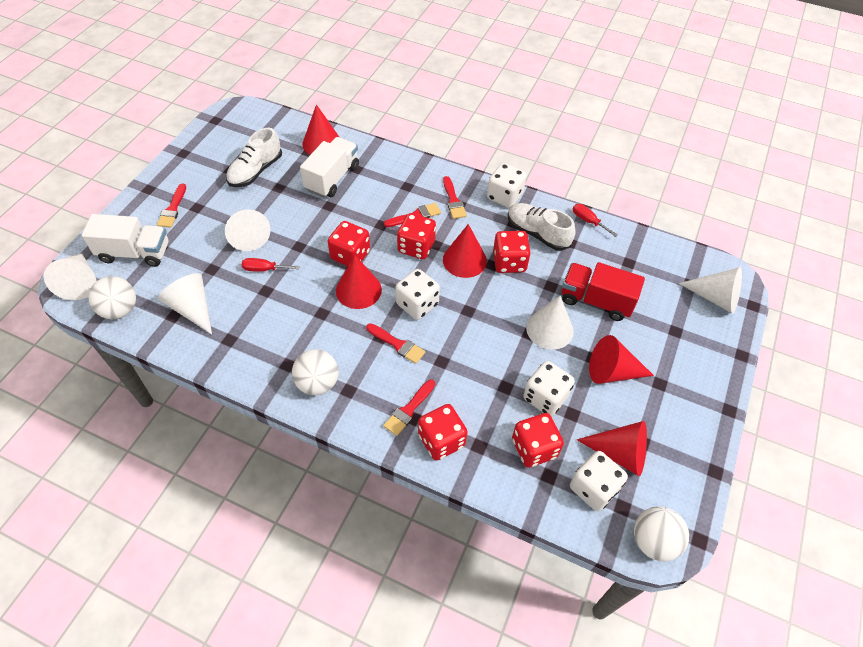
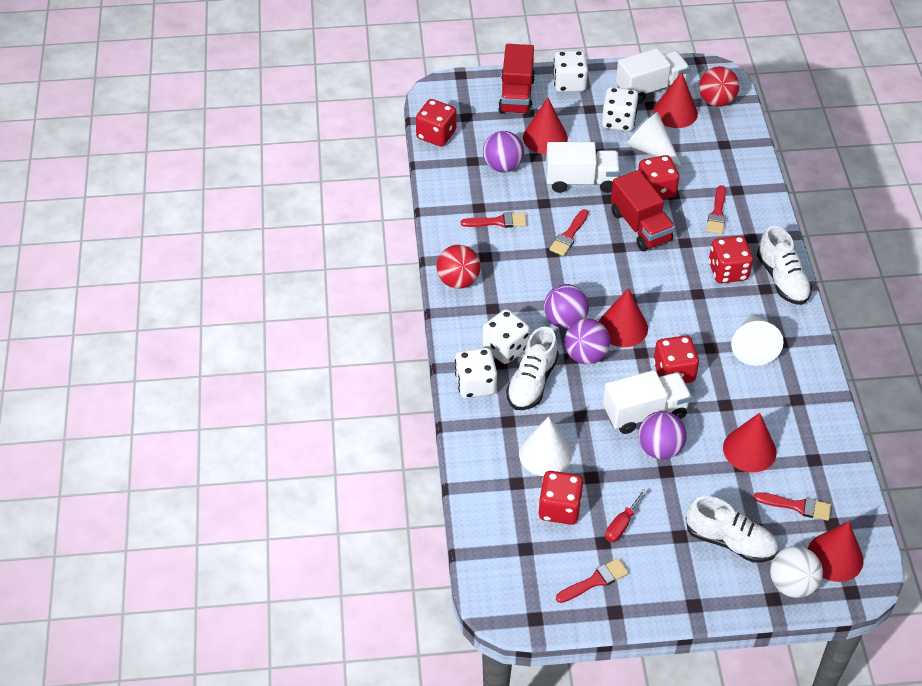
purple ball: none = 0 -> [483,131,524,173] [544,284,589,329] [564,319,610,364] [638,411,687,459] = 4
red ball: none = 0 -> [437,245,481,289] [699,66,739,107] = 2
red screwdriver: [242,258,300,272] [573,204,618,237] = 2 -> [605,489,647,542] = 1
red truck: [562,262,645,321] = 1 -> [498,44,535,115] [611,170,675,251] = 2
white ball: [88,276,136,319] [292,349,338,395] [634,506,689,561] = 3 -> [770,546,823,598] = 1
white cone: [44,254,96,300] [158,273,212,335] [225,209,271,251] [526,296,574,350] [678,267,742,314] = 5 -> [519,416,572,476] [626,111,682,167] [731,314,784,366] = 3
white shoe: [226,128,282,187] [508,203,576,251] = 2 -> [506,327,559,410] [686,496,778,563] [757,226,812,305] = 3
white truck: [82,214,169,267] [300,137,359,197] = 2 -> [546,142,620,193] [603,370,692,434] [616,48,690,104] = 3

